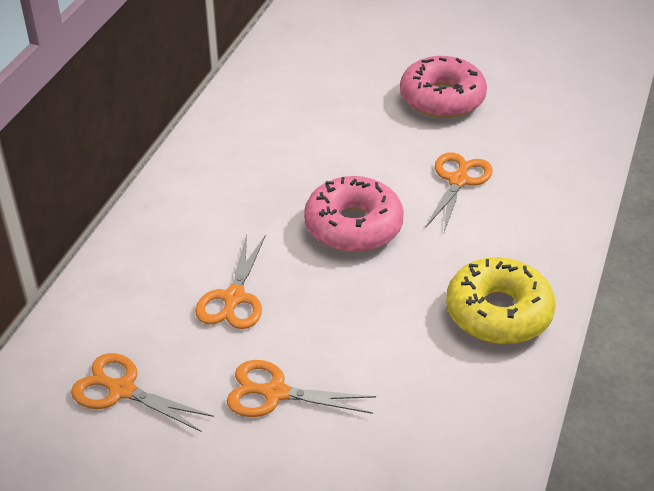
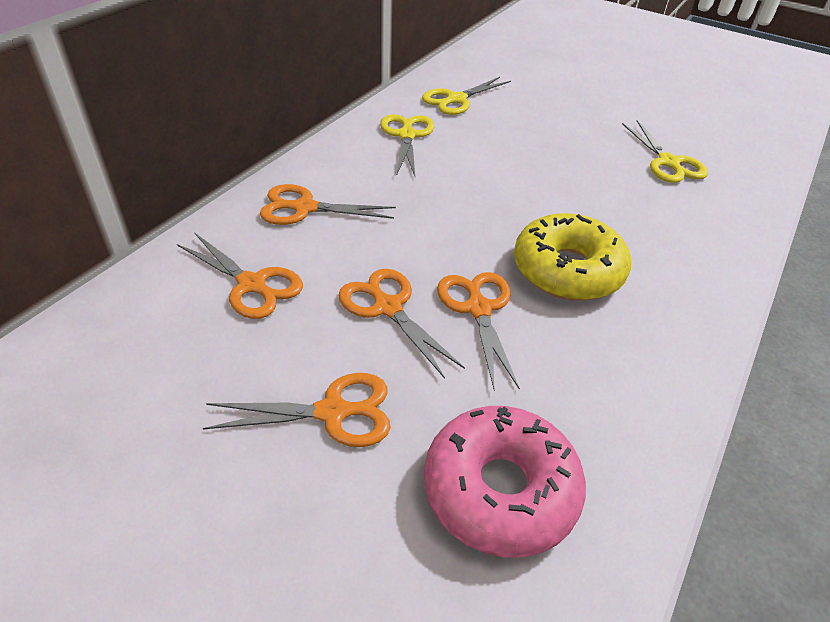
orange scissors: [71,353,214,432] [195,235,266,329] [227,360,376,417] [425,152,493,232] = 4 -> [177,232,303,319] [203,373,391,447] [260,184,396,225] [338,269,465,379] [437,272,520,390] = 5
pink donut: [304,176,404,252] [400,56,487,118] = 2 -> [424,406,586,558] = 1
yellow scissors: none = 0 -> [380,114,435,176] [422,77,511,115] [622,120,708,183] = 3

